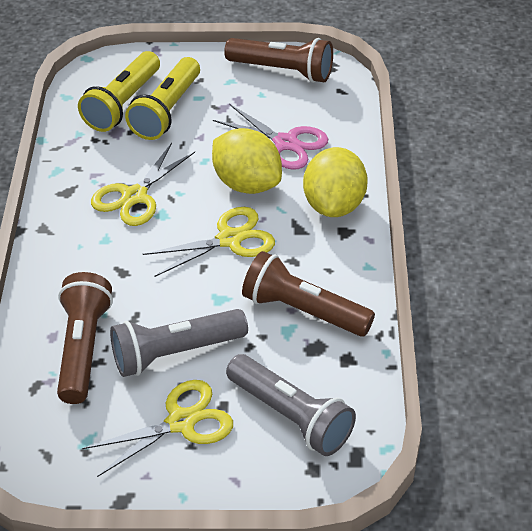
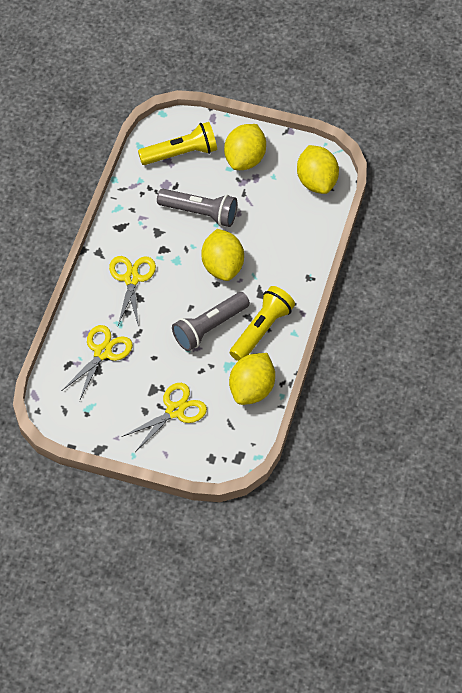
brown flashlight: [57,272,113,404] [224,38,333,83] [242,251,375,337] = 3 -> none = 0
pink scissors: [213,104,328,170] = 1 -> none = 0
yellow lemon: [212,128,282,194] [303,147,368,217] = 2 -> [201,229,244,281] [224,124,266,170] [229,353,275,405] [297,145,339,194] = 4

